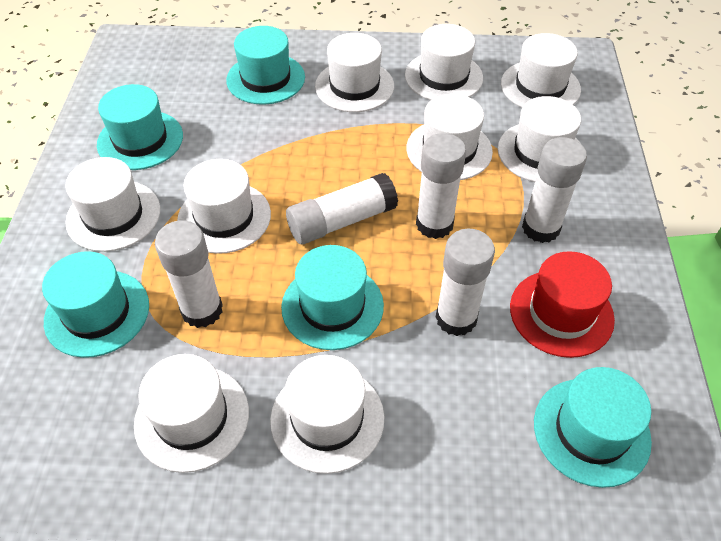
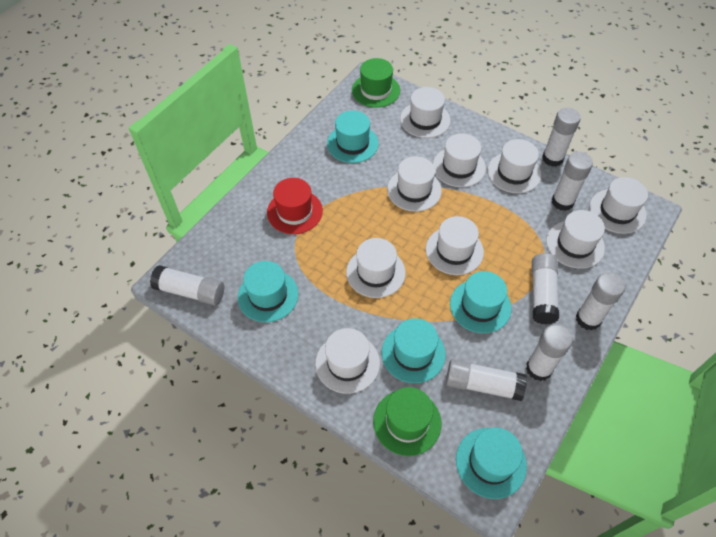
green hat: none = 0 -> [352,58,400,108] [373,387,441,456] = 2
white glue stick: [155,220,223,328] [286,173,398,244] [416,133,466,239] [435,229,495,336] [522,137,587,243] = 5 -> [150,265,224,305] [446,359,527,401] [526,324,573,381] [532,253,559,324] [542,108,581,167] [552,152,593,211] [576,272,625,330] = 7

